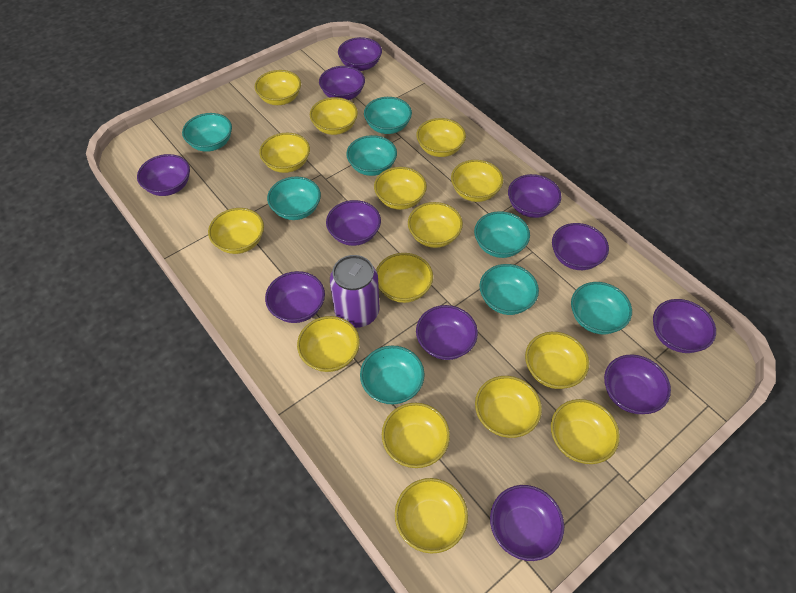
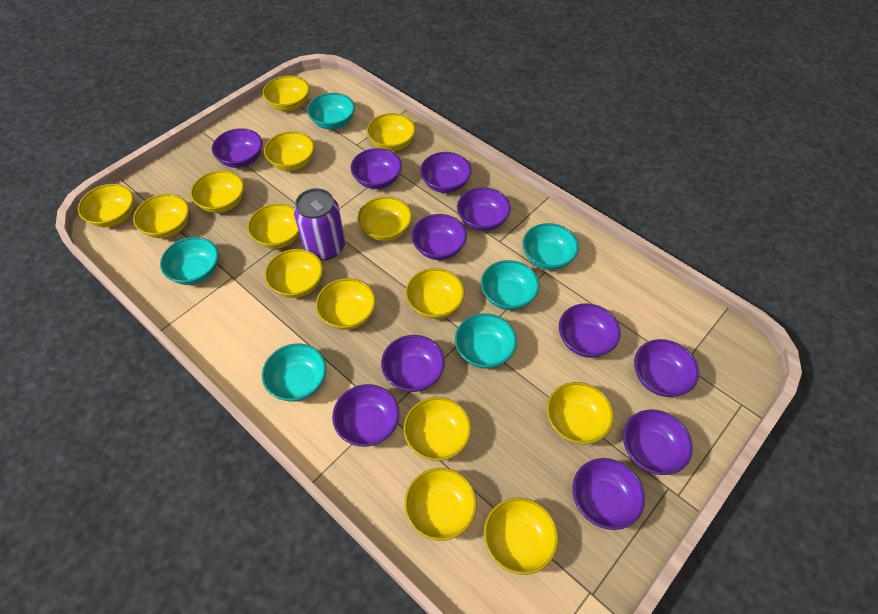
turquoise bowl: [182,113,232,152] [267,177,321,220] [346,135,397,176] [360,346,425,404] [364,97,412,134] [474,211,530,258] [479,264,539,315] [571,282,632,334] = 8 -> [160,237,219,285] [262,343,327,402] [307,93,355,129] [455,313,517,369] [481,260,540,310] [523,223,579,270] = 6

